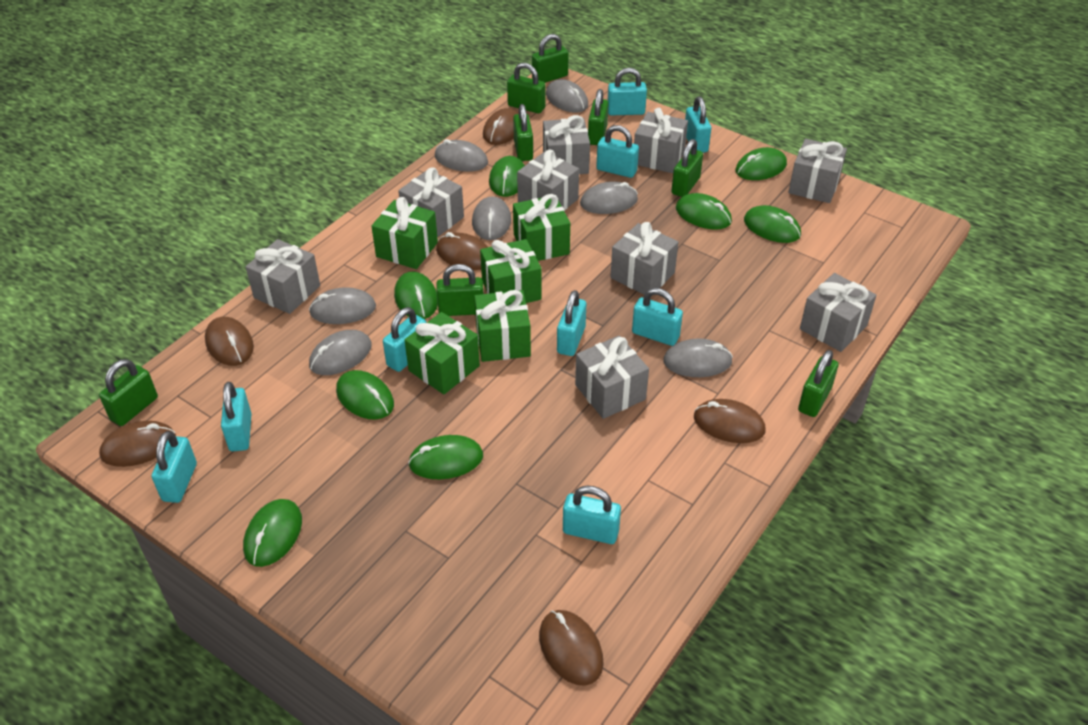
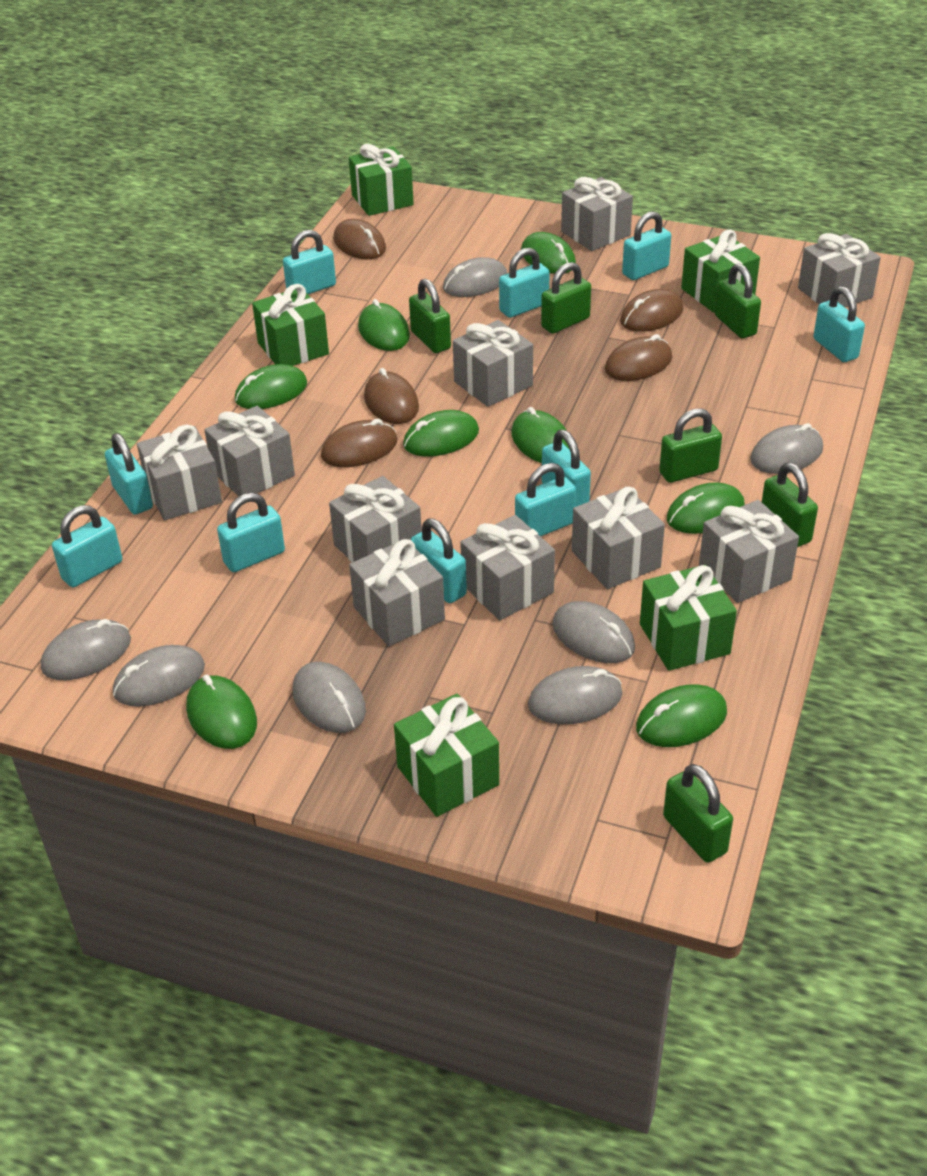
brown mouse: [99,421,176,467] [205,317,254,366] [436,232,488,270] [483,108,519,145] [539,610,604,686] [694,399,766,443] = 6 -> [321,419,398,467] [333,219,386,259] [364,368,419,424] [605,334,672,381] [620,289,683,332] = 5
green padlock: [99,359,158,426] [436,264,484,316] [507,63,546,113] [513,104,533,161] [532,34,569,83] [588,89,609,145] [671,139,703,197] [798,350,839,417] = 8 -> [409,279,451,353] [541,262,591,334] [659,408,722,483] [663,764,733,863] [715,264,761,338] [762,463,818,547] = 6
grey gift: [246,239,320,314] [398,167,464,238] [517,150,579,211] [543,115,590,174] [575,335,649,419] [610,222,678,295] [634,108,688,173] [788,139,847,203] [800,273,877,352] = 9 -> [137,424,222,520] [204,406,295,497] [329,476,422,562] [349,539,445,646] [453,320,533,407] [460,515,555,620] [561,177,633,251] [572,487,665,589] [699,500,799,603] [798,233,881,307] = 10
turquoise padlock: [152,431,197,503] [221,382,252,451] [383,307,426,372] [557,290,586,356] [563,486,621,544] [596,125,639,178] [608,68,647,115] [632,288,683,346] [685,97,711,153] = 9 -> [52,505,122,587] [105,433,153,515] [217,493,285,572] [283,230,336,294] [411,519,467,603] [499,248,550,318] [515,463,576,536] [542,430,591,507] [622,211,671,280] [813,286,865,362] = 10

